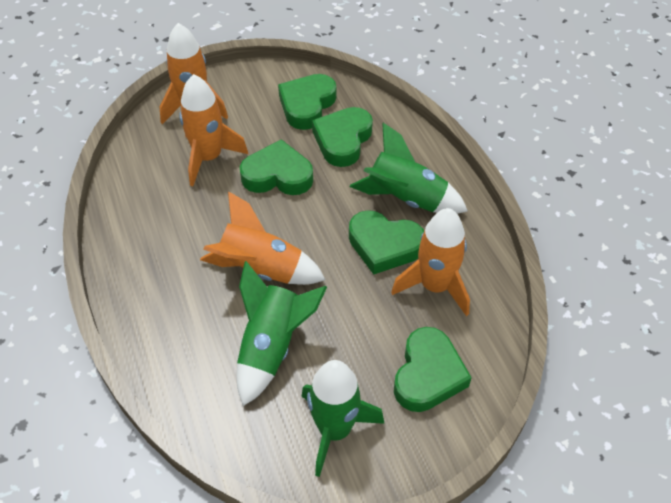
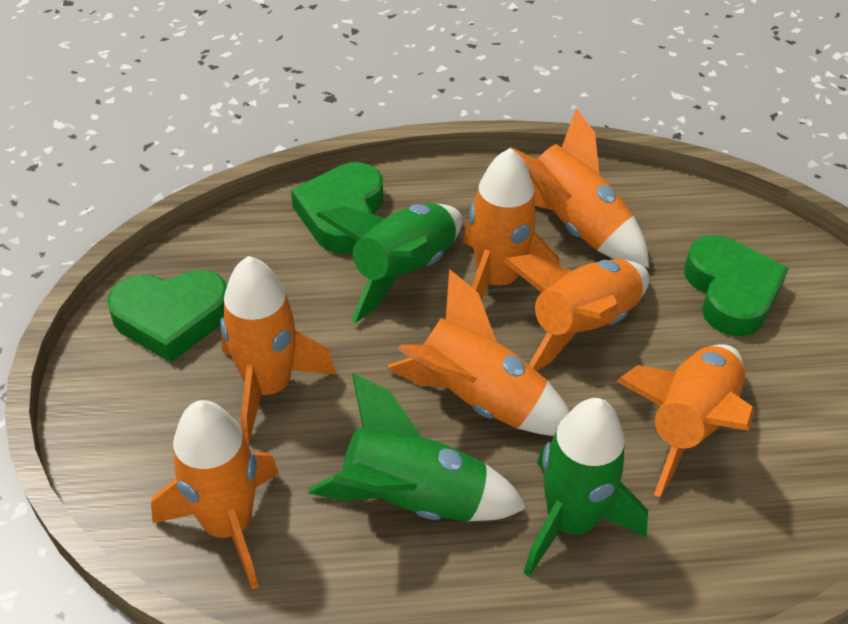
green heart: [240,139,313,195] [278,74,336,130] [312,107,373,167] [349,210,424,274] [394,327,472,412] = 5 -> [107,270,227,362] [291,162,383,253] [684,235,789,336] = 3
orange rocket: [159,23,228,124] [179,74,248,186] [200,191,326,285] [391,208,470,316] = 4 -> [151,400,279,590] [220,256,337,444] [387,270,570,436] [463,148,560,299] [503,254,649,371] [512,108,649,268] [616,344,754,497] = 7

